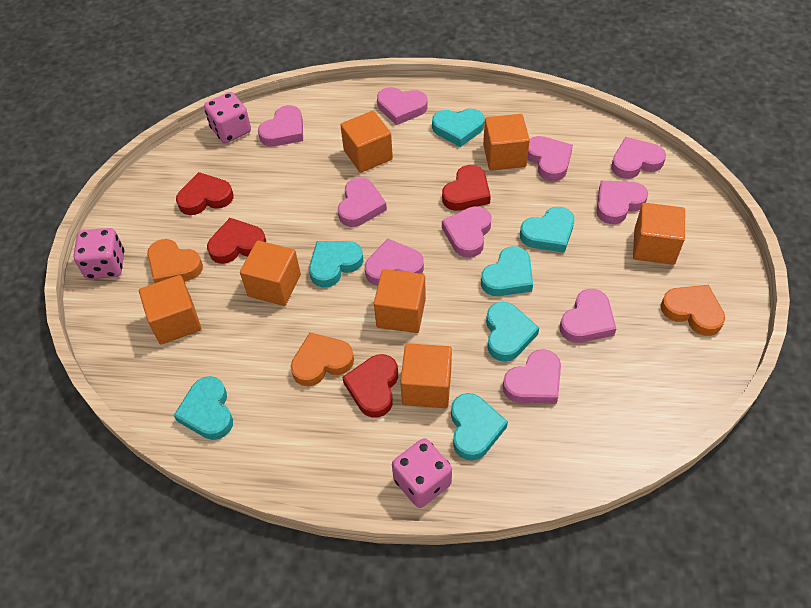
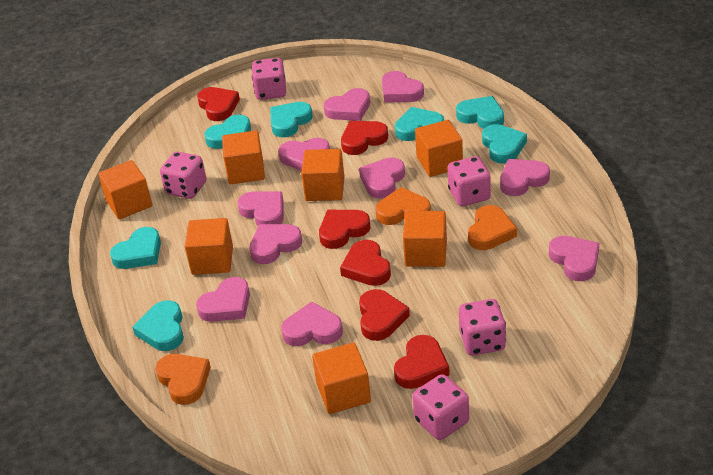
pink dice: [73,228,124,279] [204,92,251,143] [392,438,452,508] = 3 -> [160,152,206,199] [252,58,286,100] [412,374,469,440] [447,156,491,206] [459,299,506,355] = 5
red heart: [176,172,233,215] [207,218,266,264] [342,354,398,418] [442,165,491,211] = 4 -> [197,87,240,121] [319,210,370,249] [340,240,391,286] [341,121,388,155] [359,289,410,341] [394,335,450,389] = 6

